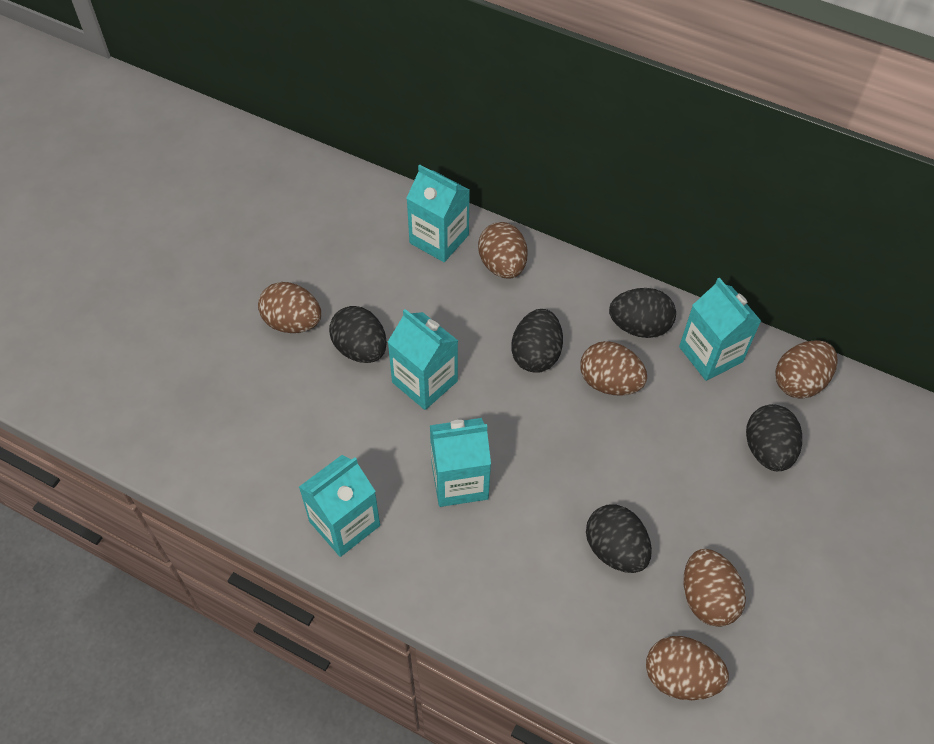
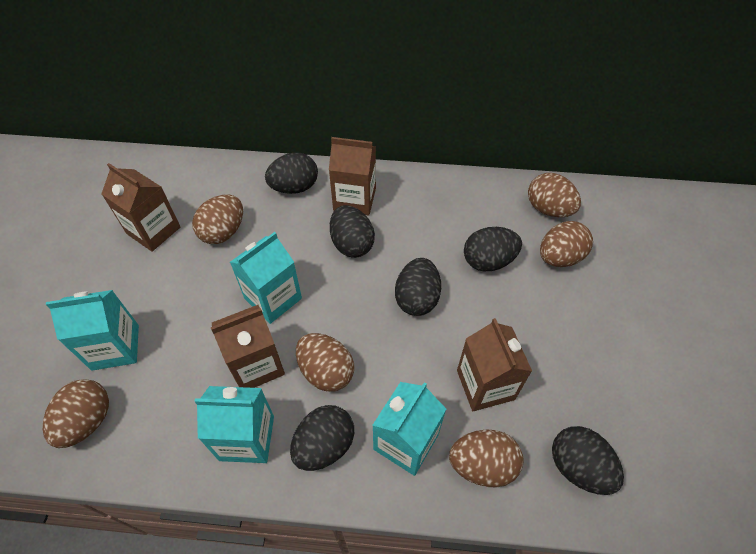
black egg: [329,306,387,363] [512,309,563,373] [586,505,652,573] [609,288,676,338] [746,404,802,471] = 5 -> [265,153,318,194] [290,405,354,471] [330,205,375,258] [395,258,441,316] [464,227,522,271] [552,426,624,495] = 6
brown carton: none = 0 -> [101,163,180,252] [211,305,285,388] [329,137,376,216] [457,318,532,411] = 4
turquoise carton: [299,455,380,557] [388,309,458,410] [407,165,470,262] [430,418,491,507] [679,277,761,381] = 5 -> [46,290,139,371] [194,386,274,463] [230,232,302,324] [372,382,446,476] = 4

